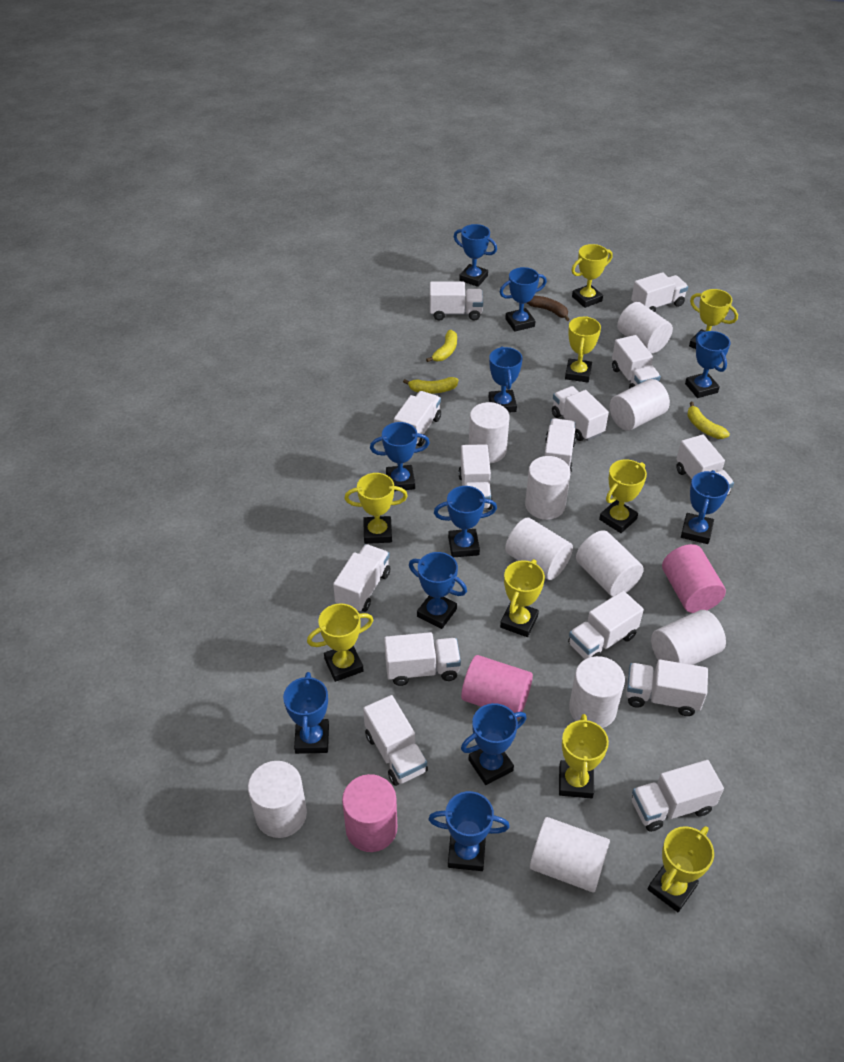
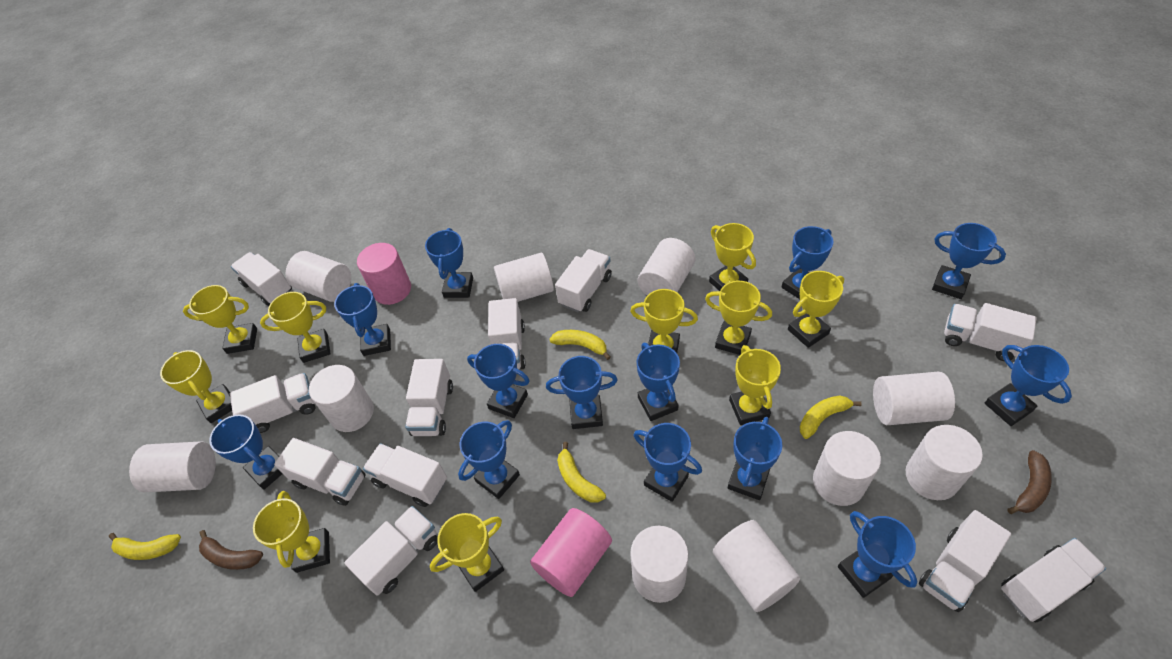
blue trophy: [283,672,329,754] [370,422,430,491] [409,552,467,629] [428,791,510,871] [434,486,497,557] [454,224,497,287] [461,703,526,785] [488,346,523,413] [500,267,547,332] [681,470,730,544] [685,331,730,398] = 11 -> [209,414,283,490] [334,283,391,356] [425,228,473,298] [458,420,520,499] [467,344,529,418] [546,356,617,429] [634,423,702,502] [636,343,680,421] [728,417,782,500] [782,226,834,299] [838,511,917,598] [932,223,1006,299] [985,345,1072,426] = 13
brown banana: [527,296,570,321] = 1 -> [199,530,263,570] [1007,450,1052,514] = 2
pink cylinder: [342,774,397,852] [461,655,533,719] [662,544,726,613] = 3 -> [357,243,411,305] [530,508,612,597] = 2
white truck: [333,544,390,612] [363,695,428,786] [384,632,461,686] [394,391,441,446] [430,282,483,321] [458,444,493,510] [545,418,576,474] [552,386,609,441] [568,591,644,659] [612,335,661,389] [626,659,708,716] [631,272,688,312] [632,760,724,832] [676,435,734,496] = 14 -> [230,373,316,433] [231,252,292,306] [274,438,366,506] [344,506,438,596] [363,443,447,507] [405,359,453,436] [488,298,526,369] [555,249,612,312] [919,510,1011,612] [944,303,1037,361] [1001,538,1106,622] = 11
yellow banana: [403,377,459,394] [426,330,457,362] [687,402,730,439] = 3 -> [109,533,181,560] [549,330,611,360] [557,442,606,503] [800,395,862,439] = 4
yellow trophy: [307,603,373,682] [345,473,408,544] [500,559,545,637] [559,714,609,799] [565,316,601,382] [571,244,613,308] [599,459,647,533] [648,826,714,912] [689,289,738,349] = 9 -> [160,350,232,423] [183,285,257,354] [253,491,330,573] [260,292,331,363] [430,513,504,592] [630,289,698,353] [705,281,772,355] [709,223,756,291] [729,345,781,425] [788,271,844,348] = 10

